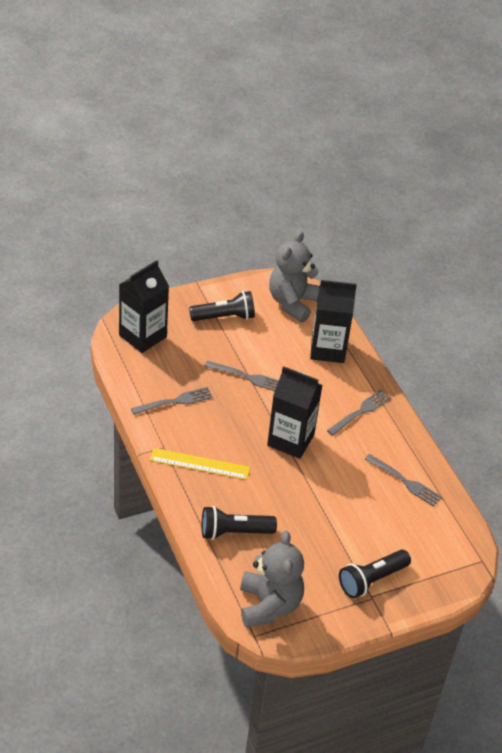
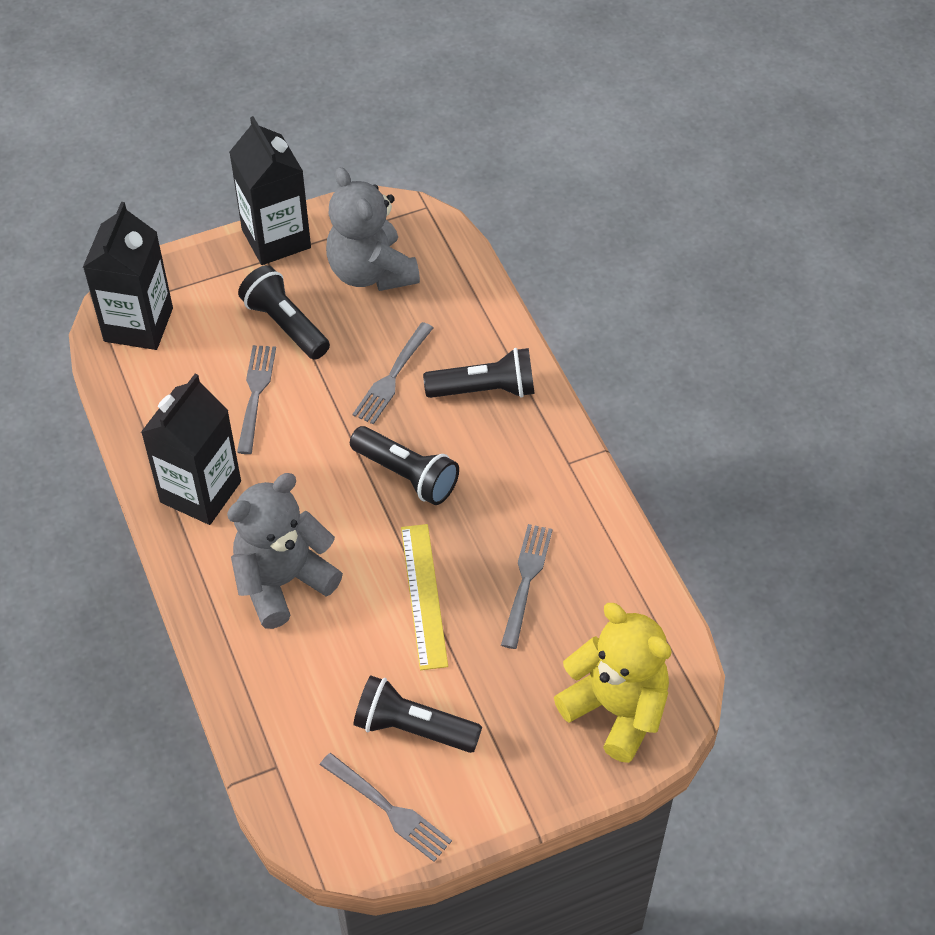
black flashlight: [189,291,255,321] [202,506,277,540] [339,550,411,598] = 3 -> [238,265,330,360] [350,426,459,505] [353,675,482,753] [423,348,535,398] = 4
yellow teddy bear: none = 0 -> [554,603,672,763] = 1

